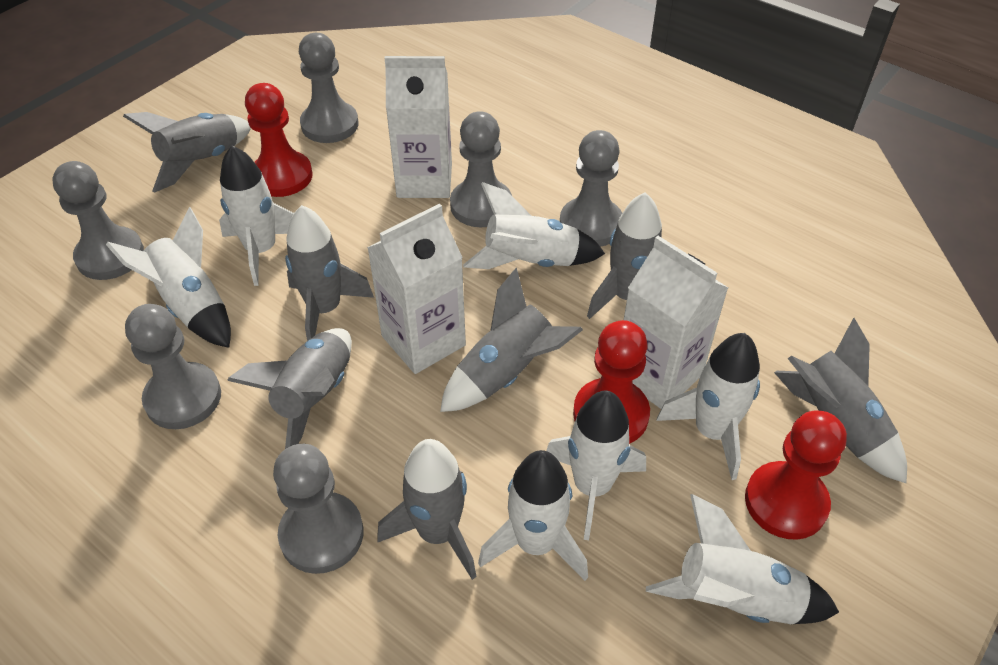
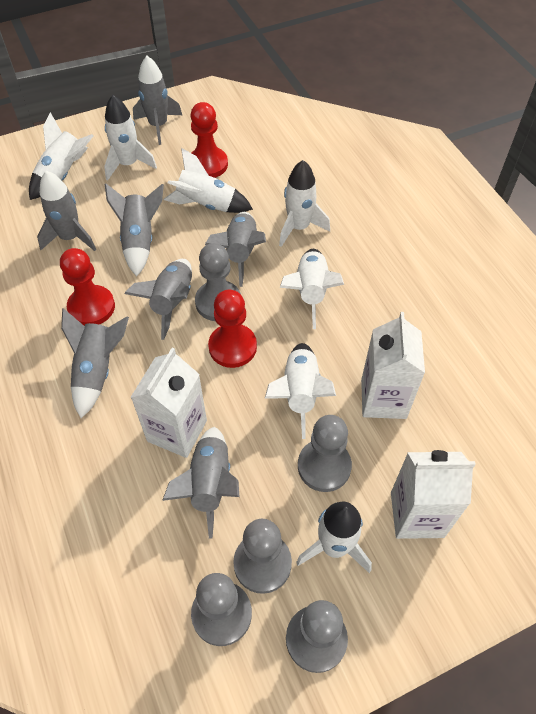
grey pawn: [52,161,144,280] [125,304,221,429] [273,444,364,574] [299,33,358,143] [450,111,512,227] [560,130,622,247] = 6 -> [191,573,252,646] [195,243,241,321] [233,519,292,594] [286,600,348,673] [298,415,352,492] = 5

